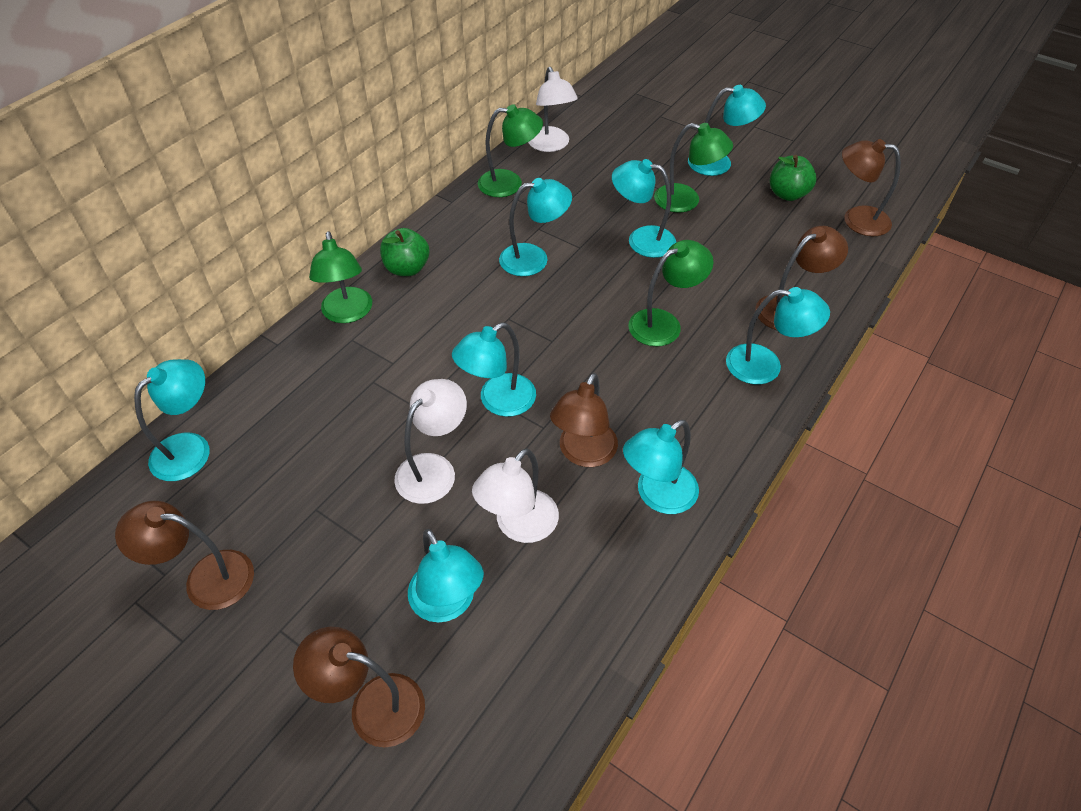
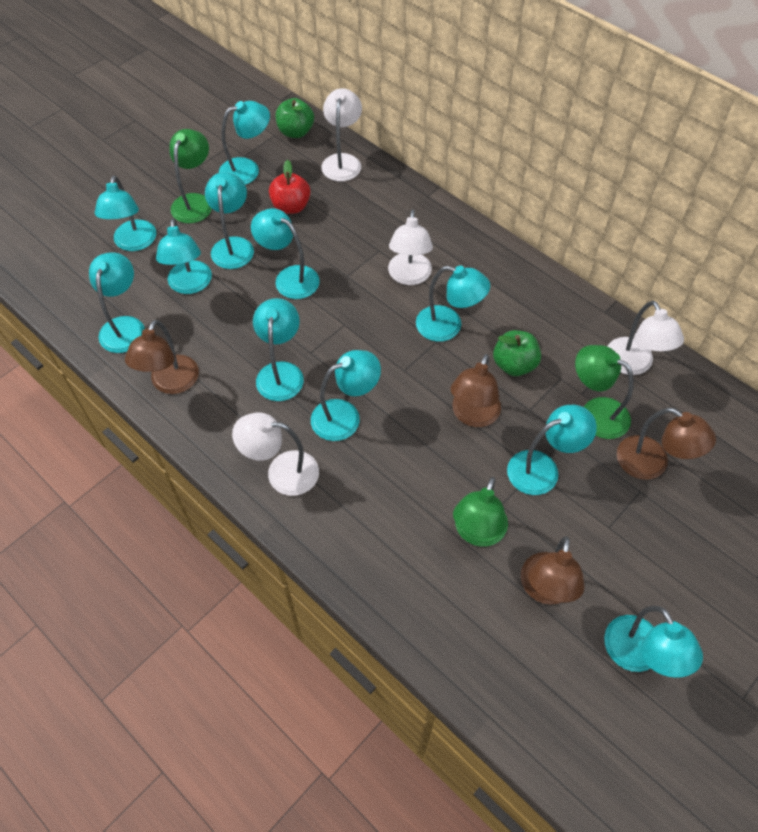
brown lamp: [115,501,254,610] [293,627,425,747] [550,373,618,467] [755,226,848,330] [842,139,901,236] = 5 -> [125,320,199,394] [450,354,501,427] [521,536,585,605] [617,408,716,480] = 4
green lamp: [309,231,372,323] [478,105,543,197] [628,240,714,347] [654,123,733,212] = 4 -> [169,129,212,223] [453,477,508,547] [575,345,634,439] = 3
red apple: none = 0 -> [269,160,311,214] = 1
turquoise lamp: [134,359,209,481] [408,529,484,622] [452,323,536,417] [499,178,572,276] [612,159,676,258] [623,420,699,514] [688,85,766,176] [726,287,830,384] = 8 -> [89,252,145,353] [95,175,156,251] [156,218,212,294] [205,172,254,269] [219,101,270,185] [251,208,320,299] [253,298,304,401] [311,350,381,441] [416,266,490,342] [507,405,597,495] [604,606,703,678] = 11
white lamp: [394,379,467,504] [472,448,559,543] [528,67,578,152] = 3 -> [232,412,319,496] [321,88,362,181] [388,209,433,285] [607,301,684,375] = 4

